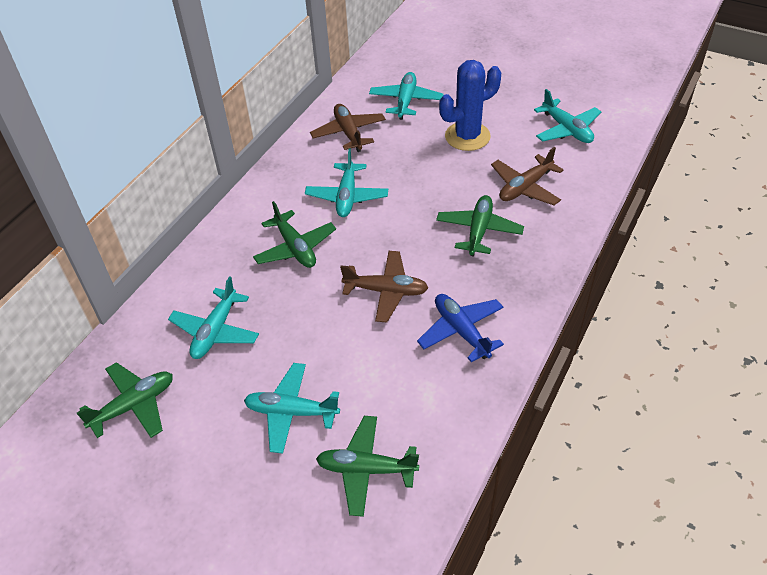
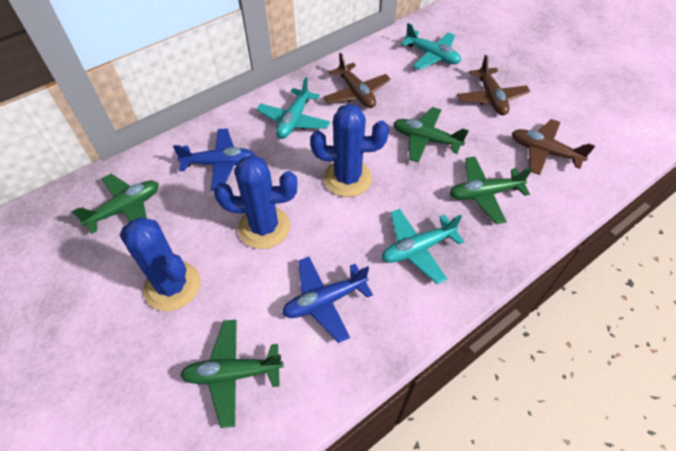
blue cactus: [439,60,501,151] = 1 -> [119,217,200,311] [214,155,297,249] [310,104,389,197] = 3
blue plane: [417,294,504,362] = 1 -> [173,129,256,191] [282,257,373,343] = 2
turquoise plane: [168,276,259,359] [244,363,340,454] [305,149,388,217] [369,72,444,120] [534,89,601,143] = 5 -> [256,77,330,139] [382,209,464,284] [401,23,461,70] = 3

